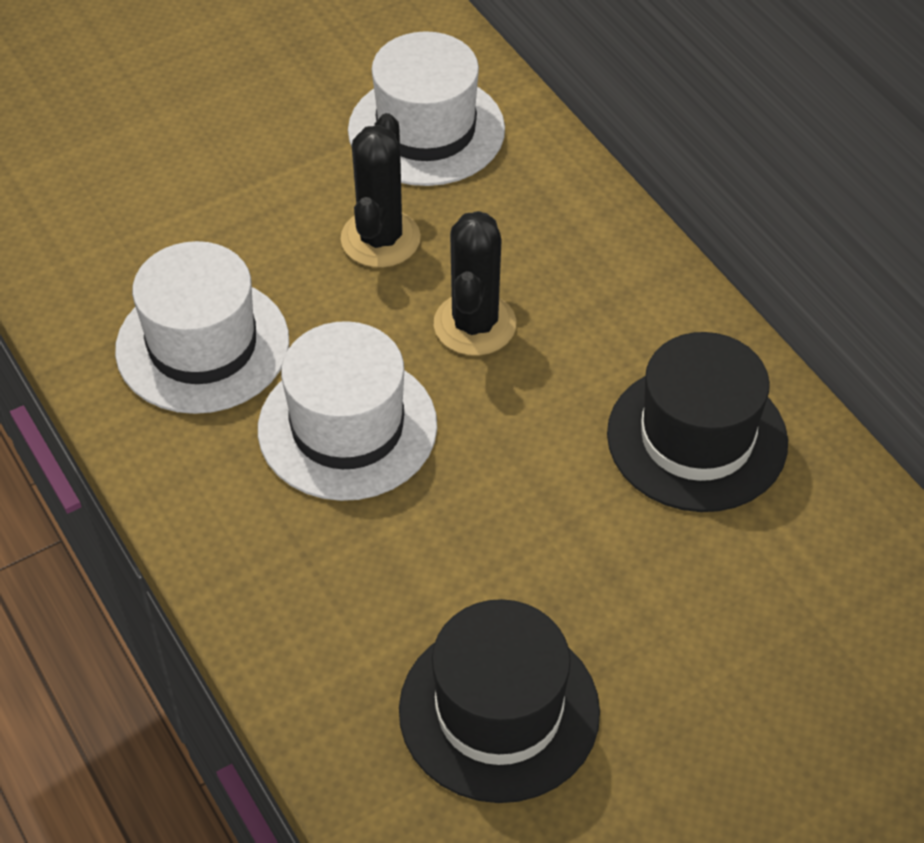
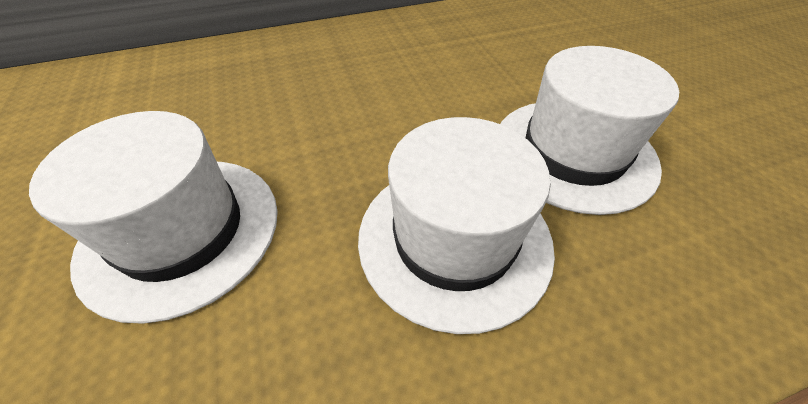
black cactus: [341,113,421,268] [434,211,516,356] = 2 -> none = 0
black hat: [399,599,600,803] [607,332,788,512] = 2 -> none = 0

